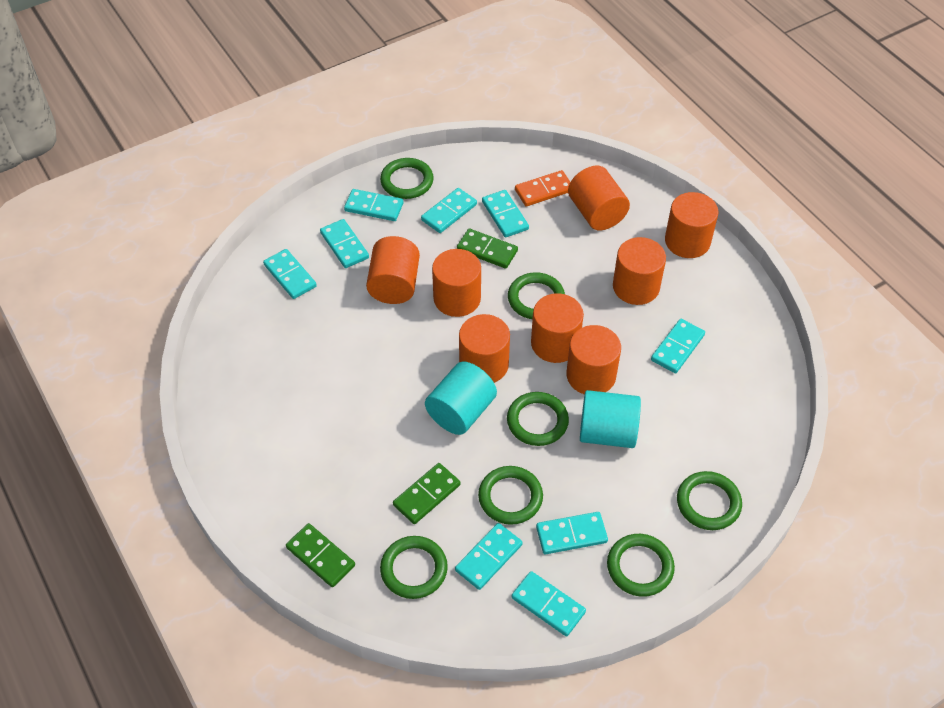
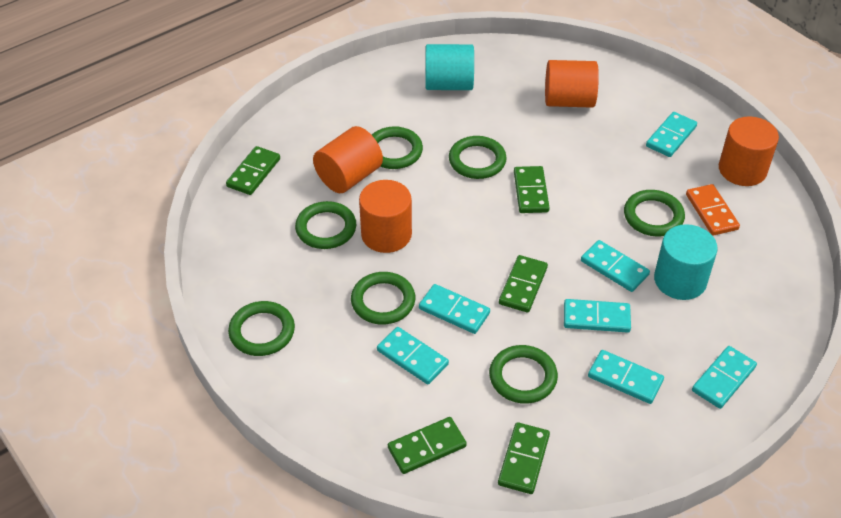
green domino: [286,523,355,587] [393,463,460,524] [457,228,518,269] = 3 -> [226,146,280,195] [388,417,467,474] [498,422,550,494] [499,255,548,313] [514,166,550,213] = 5
orange cylinder: [366,236,420,304] [432,249,481,317] [459,314,510,383] [531,293,584,363] [567,325,621,394] [568,166,630,230] [613,237,666,305] [665,192,718,258] = 8 -> [313,126,383,193] [359,180,412,253] [545,60,599,108] [719,116,779,186] = 4
turquoise domino: [263,249,317,299] [320,219,369,268] [344,189,404,221] [421,188,477,233] [455,523,523,590] [482,190,529,238] [511,571,586,636] [536,512,608,554] [651,319,705,373] = 9 -> [377,327,449,384] [419,284,490,334] [564,299,631,333] [581,240,650,292] [588,350,664,404] [646,112,697,157] [692,346,757,409] = 7

